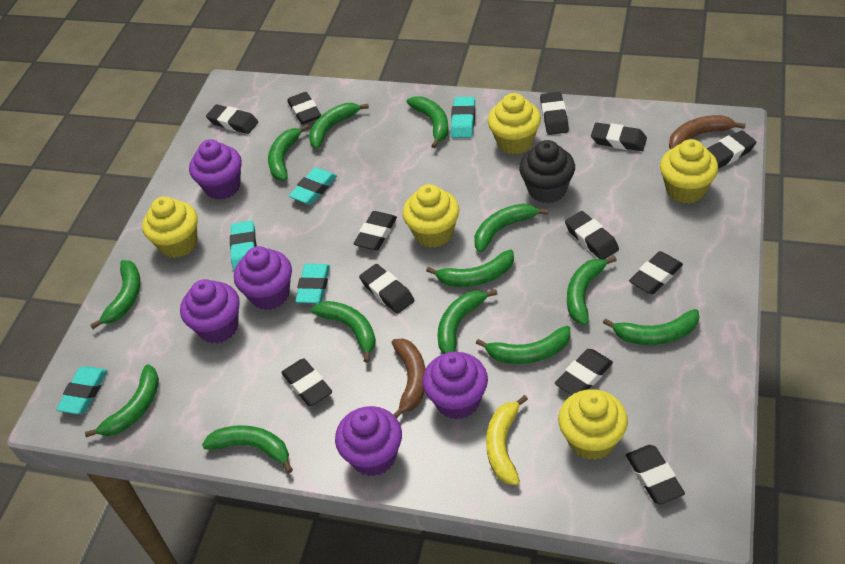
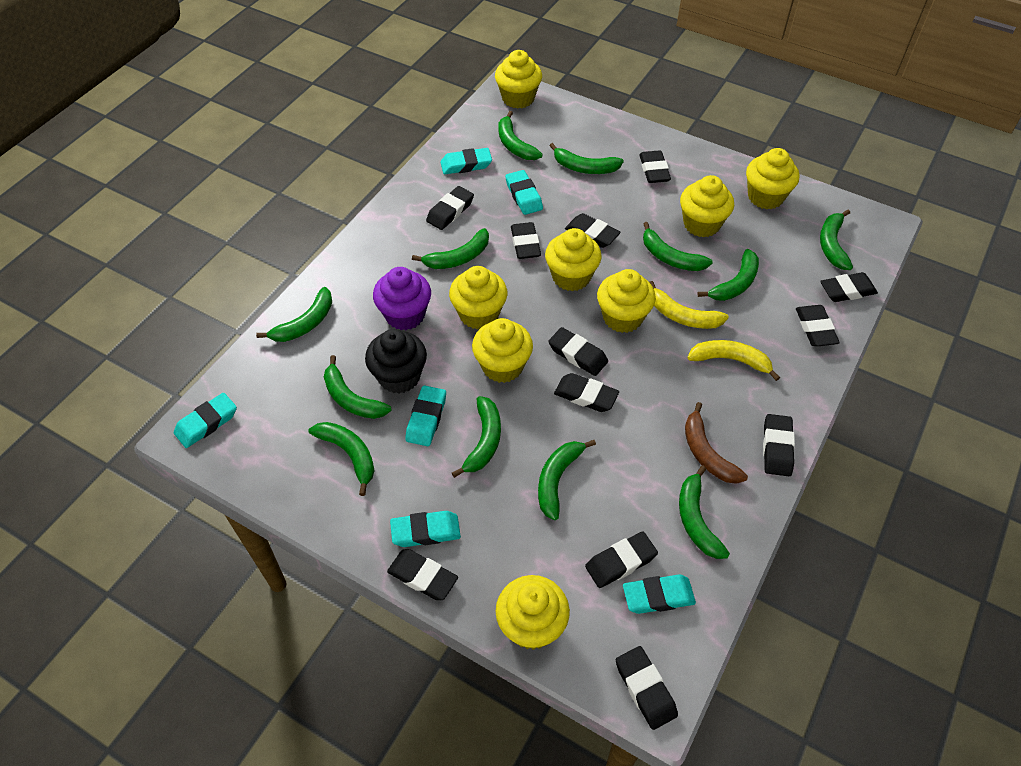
brown banana: [392,339,426,418] [669,115,746,149] = 2 -> [685,402,748,484] = 1
green banana: [85,364,159,437] [90,260,140,329] [202,425,293,473] [268,124,309,180] [309,103,369,149] [311,301,376,363] [407,96,449,148] [426,250,514,287] [437,289,497,354] [474,204,549,253] [476,326,570,364] [567,256,617,325] [603,309,699,345] = 13 -> [256,287,332,342] [308,422,375,496] [324,355,391,419] [412,228,489,269] [452,396,501,478] [499,111,542,160] [538,440,596,520] [549,143,624,174] [643,222,713,271] [679,465,730,559] [697,249,759,301] [820,210,853,270] = 12
purple cupcake: [180,279,240,343] [189,139,242,200] [234,246,292,310] [335,406,402,476] [422,352,488,419] = 5 -> [373,267,431,330] = 1
turquoise eraser: [56,366,108,414] [230,221,257,271] [289,168,337,205] [295,264,330,303] [451,97,475,138] = 5 -> [174,393,237,448] [390,511,461,547] [405,386,446,446] [440,148,492,174] [505,170,543,215] [623,574,696,614] = 6
yellow banana: [486,395,528,485] = 1 -> [649,281,729,329] [687,340,780,381] = 2
yellow cupcake: [142,196,198,258] [403,184,459,248] [488,93,541,154] [558,389,628,460] [660,139,718,204] = 5 -> [449,266,507,330] [472,318,533,383] [495,50,542,109] [496,575,570,650] [545,228,602,291] [597,269,656,333] [680,175,734,237] [746,148,799,209] = 8

